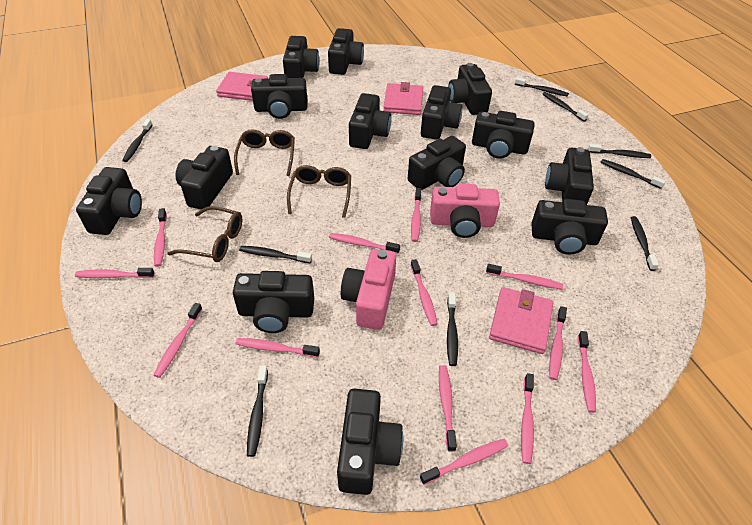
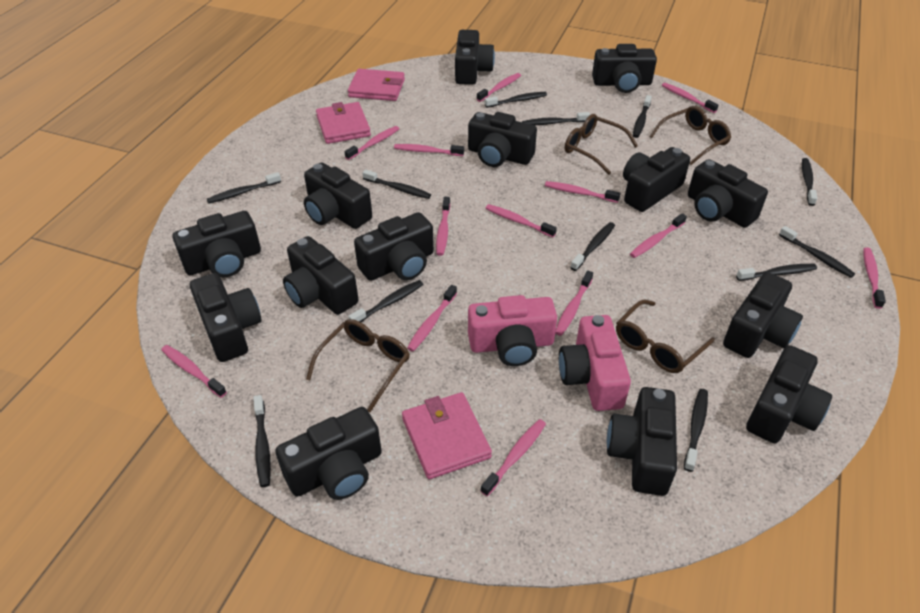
black toothbrush: [122,119,153,162] [239,246,312,263] [247,365,268,457] [447,292,458,366] [515,77,569,97] [543,92,589,122] [588,144,651,158] [600,159,666,189] [631,216,659,271] = 9 -> [207,172,281,204] [253,395,271,487] [349,280,424,322] [363,170,431,199] [485,92,547,108] [522,112,590,125] [570,222,615,271] [633,95,652,138] [684,389,708,472] [736,264,817,281] [779,226,855,278] [802,158,817,206] = 12
brown glasses: [167,206,243,262] [234,129,295,176] [287,165,351,218] = 3 -> [306,319,410,412] [565,114,638,175] [616,299,715,373] [649,106,731,165] = 4

